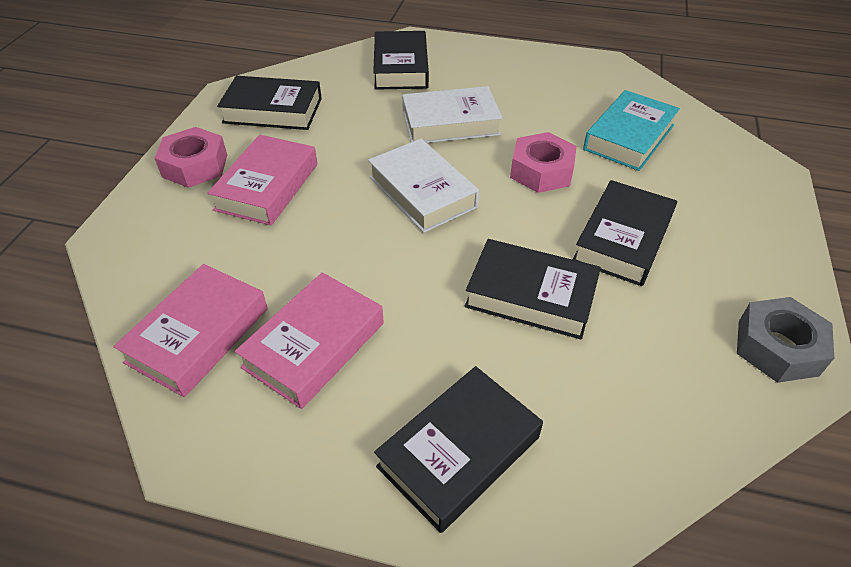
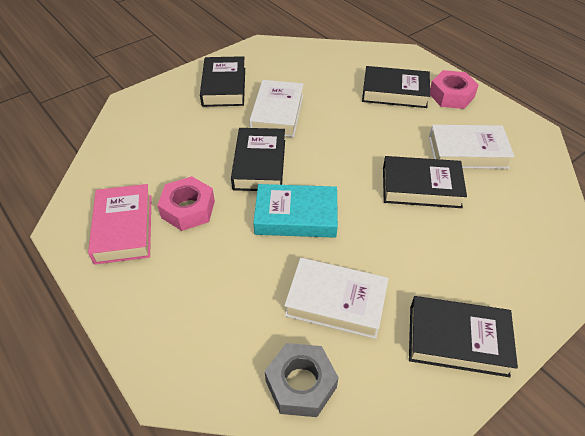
pink book: [113,264,268,397] [207,135,318,225] [235,272,384,409] = 3 -> [88,184,152,265] = 1
white book: [368,139,479,233] [402,86,502,143] = 2 -> [249,80,303,137] [284,258,389,339] [429,125,515,169] = 3

